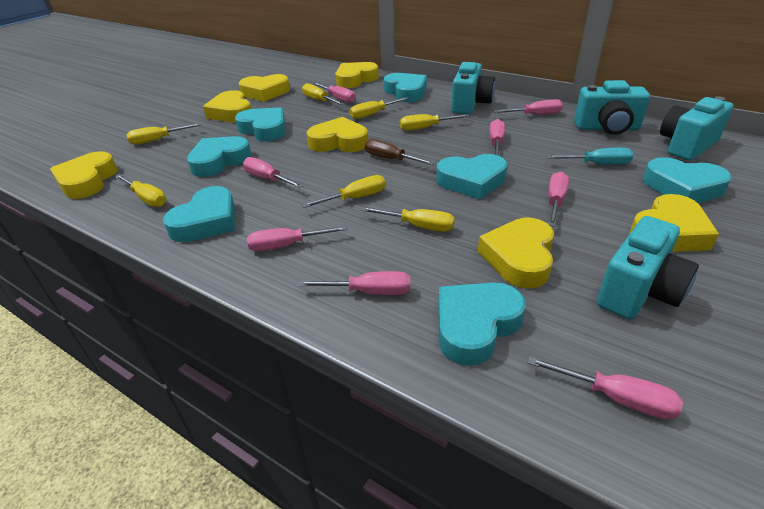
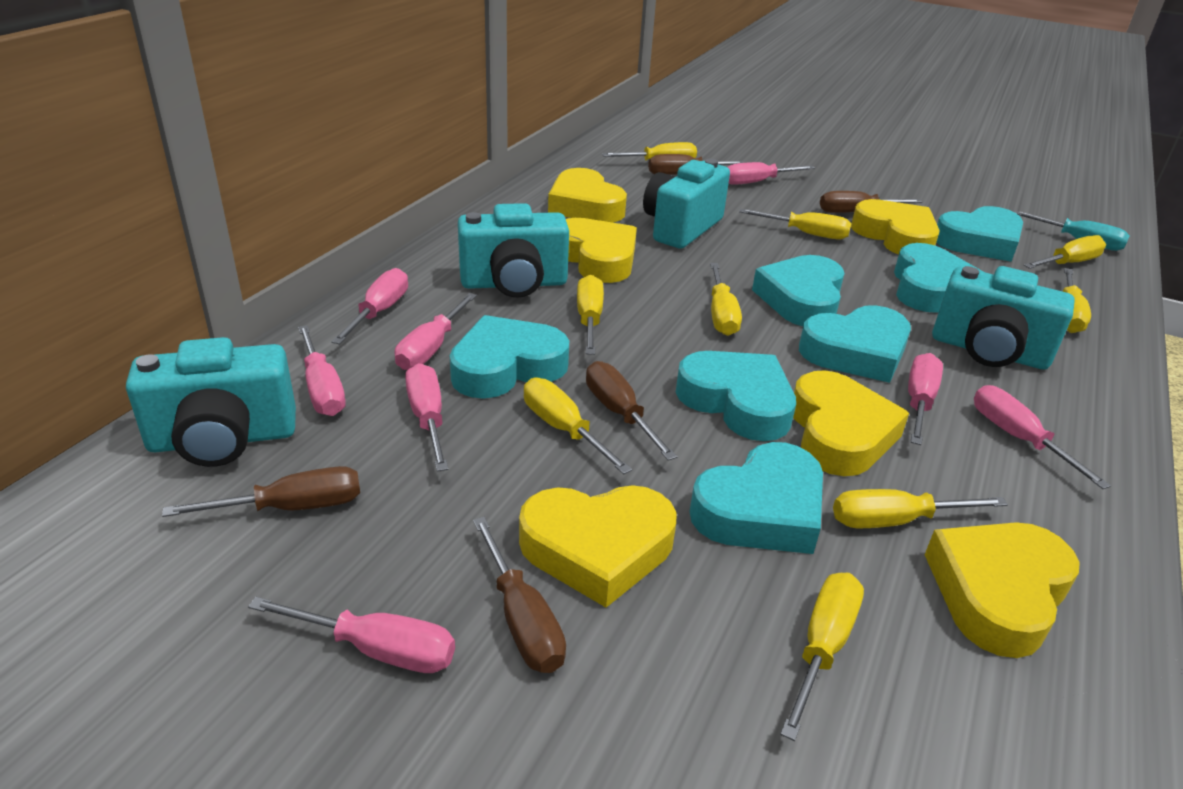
brown screwdriver: [365,139,435,165] = 1 -> [162,466,360,517] [473,517,566,673] [586,361,677,461] [648,154,744,175] [820,191,922,213] = 5
yellow heart: [50,151,118,199] [203,90,251,122] [239,74,290,102] [307,117,368,152] [336,62,379,88] [478,218,554,288] [629,194,719,252] = 7 -> [519,485,677,607] [548,168,627,223] [566,218,637,283] [793,370,909,476] [851,199,940,255] [925,523,1080,658] = 6
yellow screwdriver: [115,174,166,207] [126,123,201,145] [302,83,344,105] [302,175,386,208] [350,97,409,119] [361,207,455,232] [400,114,469,131] = 7 -> [524,378,632,474] [577,275,604,355] [602,142,697,161] [710,263,742,336] [739,209,851,239] [780,573,864,741] [833,489,1008,528] [1023,235,1106,269] [1063,268,1091,333] = 9

